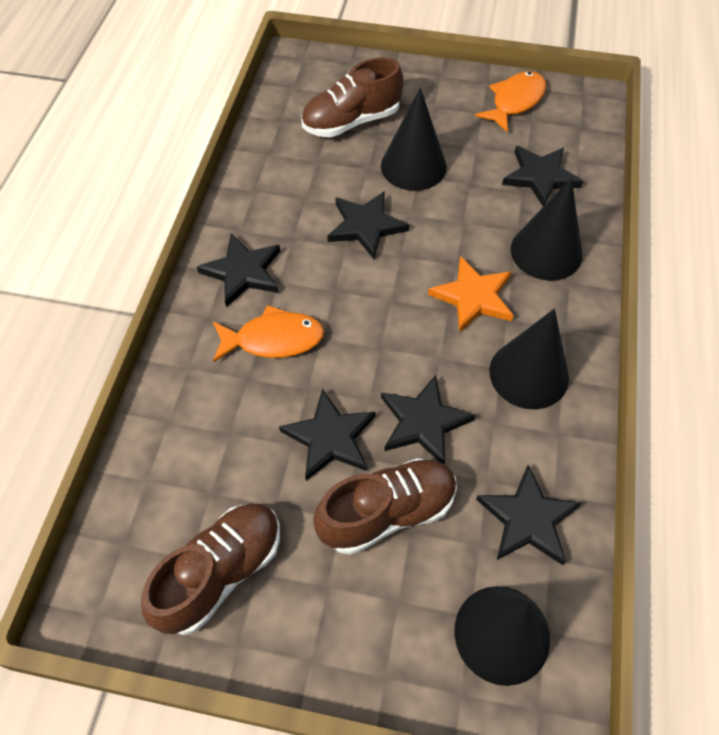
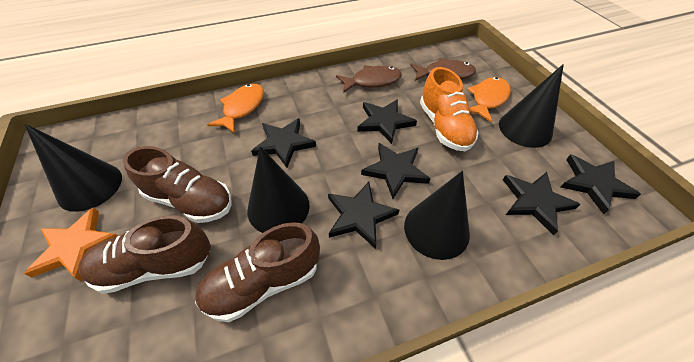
brown fish: none = 0 -> [336,65,402,93] [410,58,476,81] = 2
orange shoe: none = 0 -> [420,67,479,151] = 1

